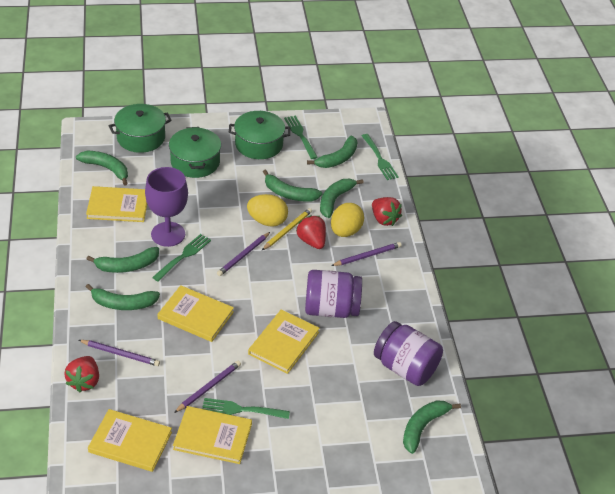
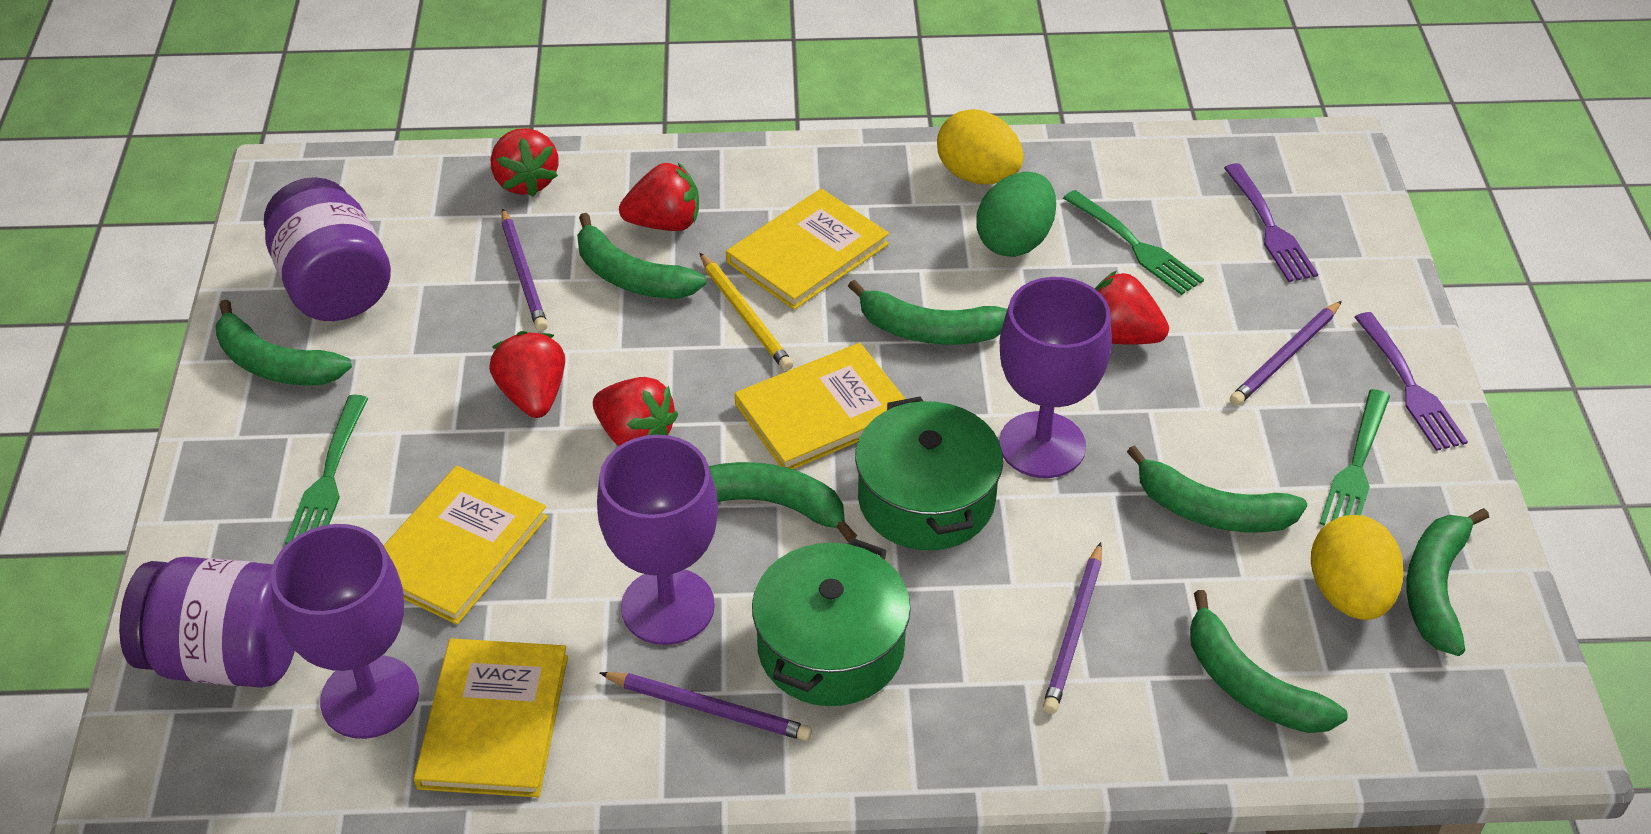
green egg: none = 0 -> [976,172,1056,257] = 1
green fork: [152,234,211,282] [202,398,290,419] [284,115,318,159] [362,134,399,180] = 4 -> [285,395,368,545] [1063,190,1204,295] [1319,389,1390,526] = 3
green pot: [109,104,172,153] [169,127,221,178] [229,111,290,159] = 3 -> [752,538,911,706] [855,397,1003,550] = 2
purple fork: none = 0 -> [1224,163,1318,282] [1354,312,1468,451] = 2
purple goblet: [145,167,188,247] = 1 -> [271,524,419,739] [597,435,718,645] [999,277,1112,478] = 3
red strawberry: [64,356,99,393] [296,216,326,249] [372,197,402,226] = 3 -> [489,331,565,418] [491,128,558,197] [593,377,678,446] [619,163,699,231] [1094,271,1169,345] = 5
yellow book: [86,186,147,222] [88,409,172,472] [158,285,234,342] [173,406,252,464] [248,310,320,374] = 5 -> [384,466,548,625] [414,638,568,798] [726,189,889,310] [735,343,905,469] = 4

